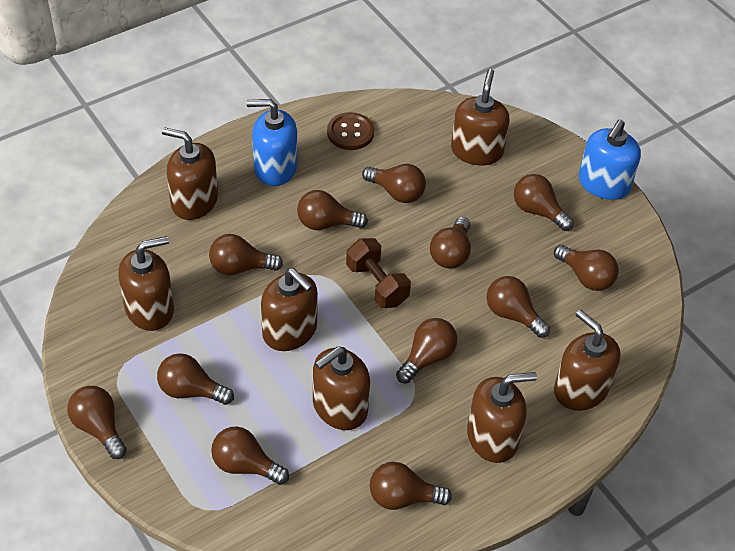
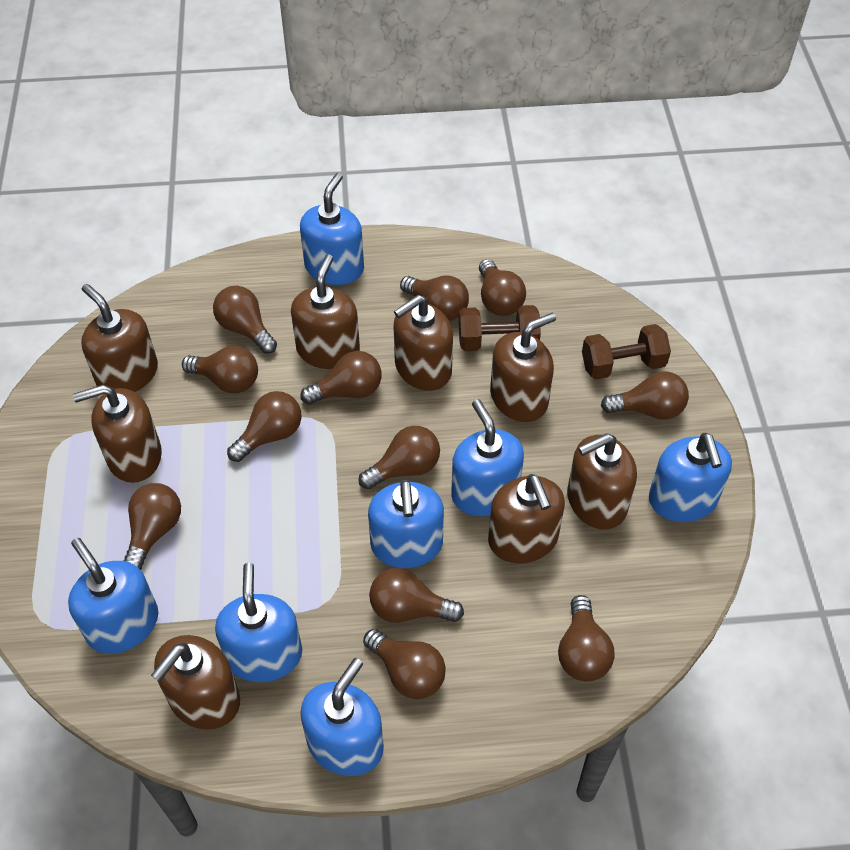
blue soap dispenser: [247,99,297,186] [579,119,641,200] = 2 -> [68,538,158,654] [215,563,302,682] [300,173,364,285] [300,658,384,776] [368,480,444,568] [451,399,524,516] [649,433,732,522] = 7
brown button: [327,112,374,150] = 1 -> none = 0
brown dumbbell: [346,238,411,308] = 1 -> [459,305,541,351] [582,324,671,380] = 2
brown soap dispenser: [118,236,174,331] [162,127,218,220] [261,268,318,351] [313,346,370,430] [451,69,509,166] [467,372,537,463] [554,309,621,411] = 7 -> [73,385,162,483] [81,284,158,392] [151,635,240,730] [291,254,360,369] [394,295,453,391] [488,474,565,564] [490,312,556,422] [567,433,637,529] = 8

